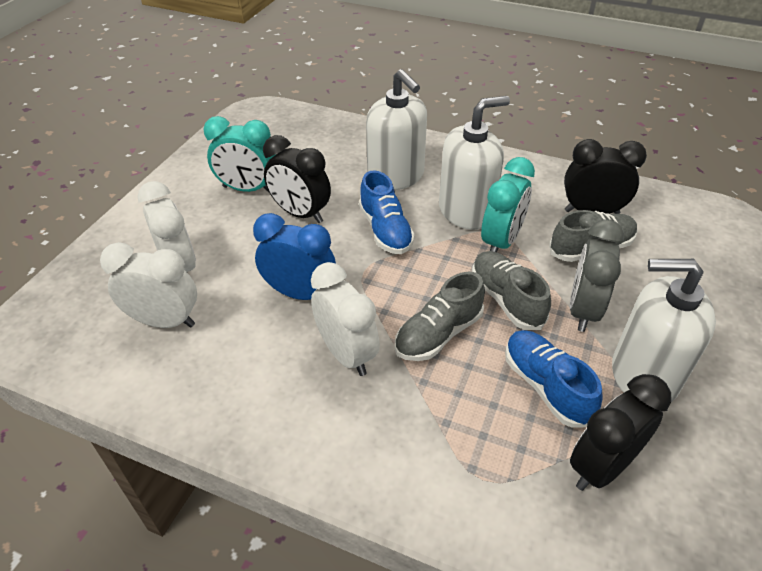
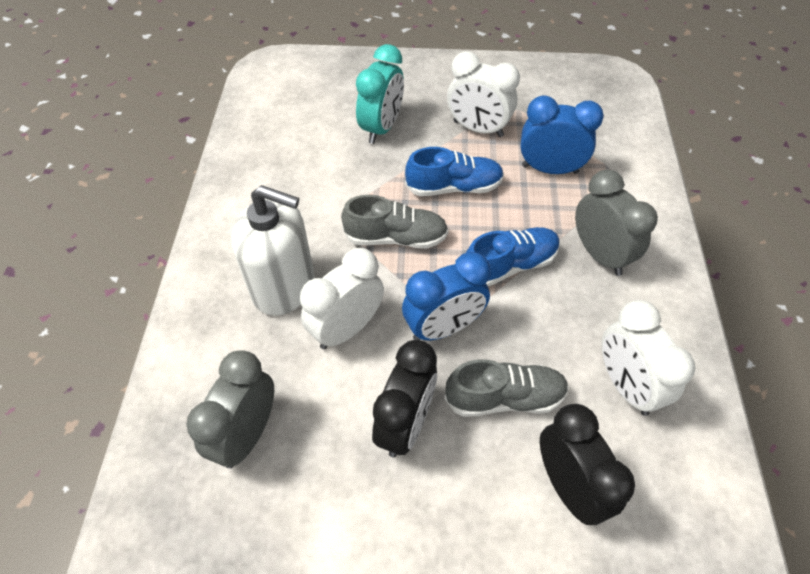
black clock: [263,135,331,223] [564,139,647,214] [570,374,672,491] = 3 -> [372,340,437,457] [540,404,635,525] = 2
blue clock: [253,213,336,300] = 1 -> [402,252,490,340] [520,95,604,174] = 2
grey clock: [570,219,624,332] = 1 -> [186,350,274,468] [575,169,658,276] = 2
grey shoe: [394,272,485,361] [472,251,551,330] [549,210,638,262] = 3 -> [341,195,448,249] [444,359,569,417] = 2
turquoise clock: [203,116,276,192] [481,157,535,252] = 2 -> [356,44,404,144] = 1
white soap dispenser: [366,69,427,190] [439,96,510,230] [612,259,716,402] = 3 -> [232,185,314,316] = 1

